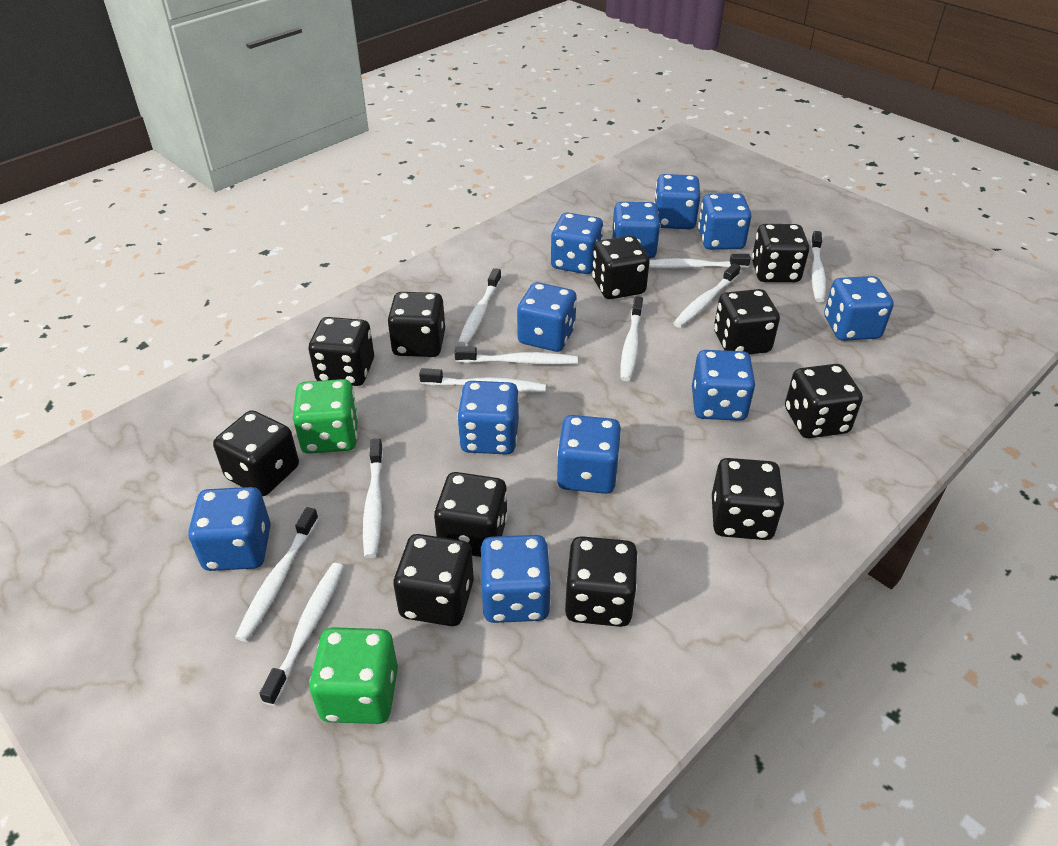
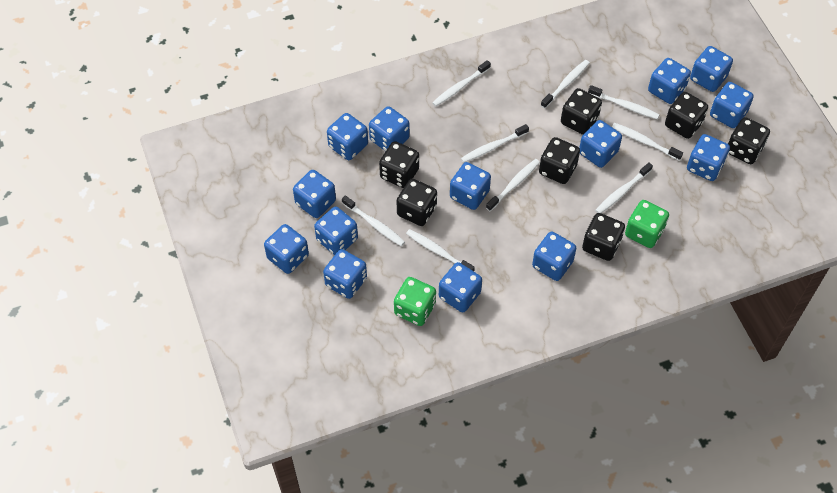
black dice: [213,410,299,496] [309,317,374,386] [387,292,445,357] [394,534,474,626] [434,472,508,557] [565,536,638,627] [592,236,650,299] [712,458,784,540] [714,289,780,354] [752,224,809,282] [785,364,863,438] = 11 -> [379,141,419,188] [397,179,437,226] [539,137,580,184] [561,88,602,135] [582,213,625,261] [665,92,708,139] [728,117,770,164] = 7
blue dice: [188,487,271,571] [457,381,519,455] [481,535,551,623] [517,282,577,352] [551,212,603,274] [557,415,621,494] [612,202,660,259] [654,174,700,229] [692,350,755,421] [698,193,751,250] [824,276,894,341] = 11 -> [264,224,309,274] [293,170,336,218] [314,207,358,255] [323,249,367,299] [327,113,368,160] [369,106,410,151] [439,262,482,313] [450,162,491,210] [532,231,576,281] [579,120,622,168] [648,58,691,104] [687,134,730,181] [690,46,733,92] [710,82,754,128] = 14
white toothbrush: [235,507,319,642] [259,563,344,706] [363,439,384,558] [419,368,546,392] [454,347,578,365] [458,268,502,346] [620,296,643,381] [649,254,751,269] [673,263,740,328] [810,231,826,302] = 10 -> [342,195,405,246] [406,229,475,271] [432,60,491,106] [461,124,529,163] [486,159,540,211] [541,60,590,108] [588,85,659,119] [595,162,653,213] [612,123,683,161] = 9

